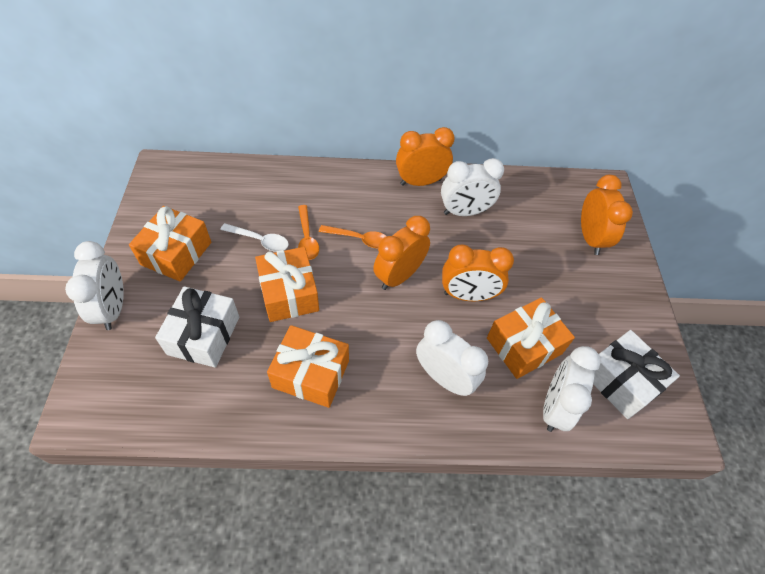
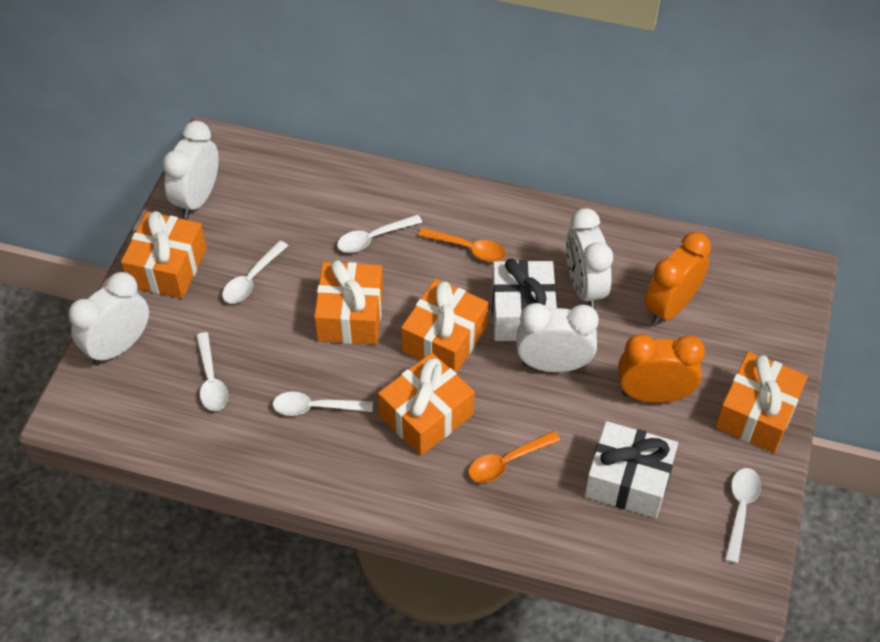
orange clock: [373,216,430,290] [396,127,455,186] [442,245,514,301] [581,175,633,255] = 4 -> [618,334,705,403] [645,232,711,325] = 2
orange gift: [129,206,211,282] [255,247,319,322] [267,325,349,408] [487,297,575,379] = 4 -> [121,211,207,299] [314,260,383,345] [378,353,474,456] [401,279,488,373] [715,351,808,453] = 5
white spoon: [220,223,289,252] = 1 -> [196,332,228,411] [222,241,288,304] [272,392,373,416] [337,215,422,253] [725,468,761,564] = 5

